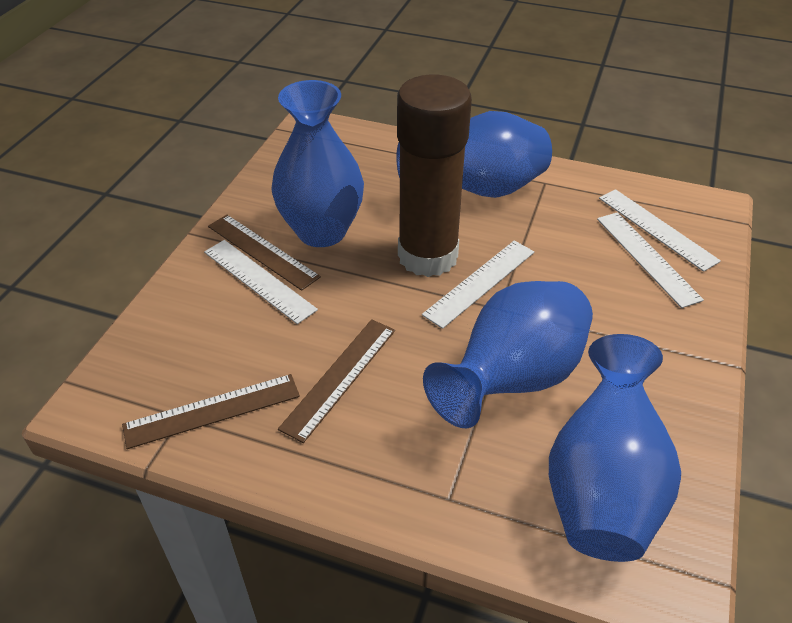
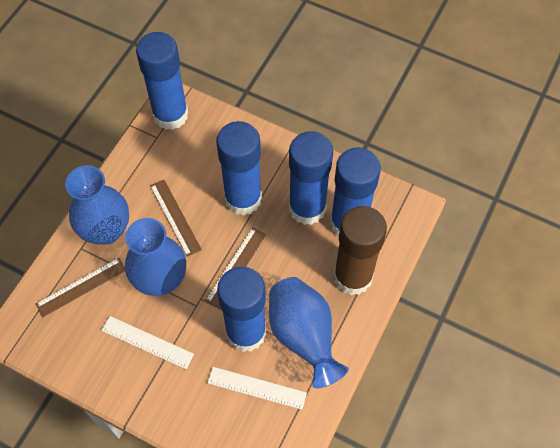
blue glue stick: none = 0 -> [136,32,188,130] [216,121,262,216] [217,267,266,352] [289,131,333,225] [330,147,381,236] = 5
blue vase: [271,80,364,247] [396,111,552,198] [423,281,593,428] [549,334,681,562] = 4 -> [65,165,129,245] [125,218,186,296] [269,277,349,388] = 3
white ruler: [204,240,318,324] [422,241,534,329] [597,212,704,308] [599,189,721,272] = 4 -> [101,316,194,369] [208,367,307,410] = 2

